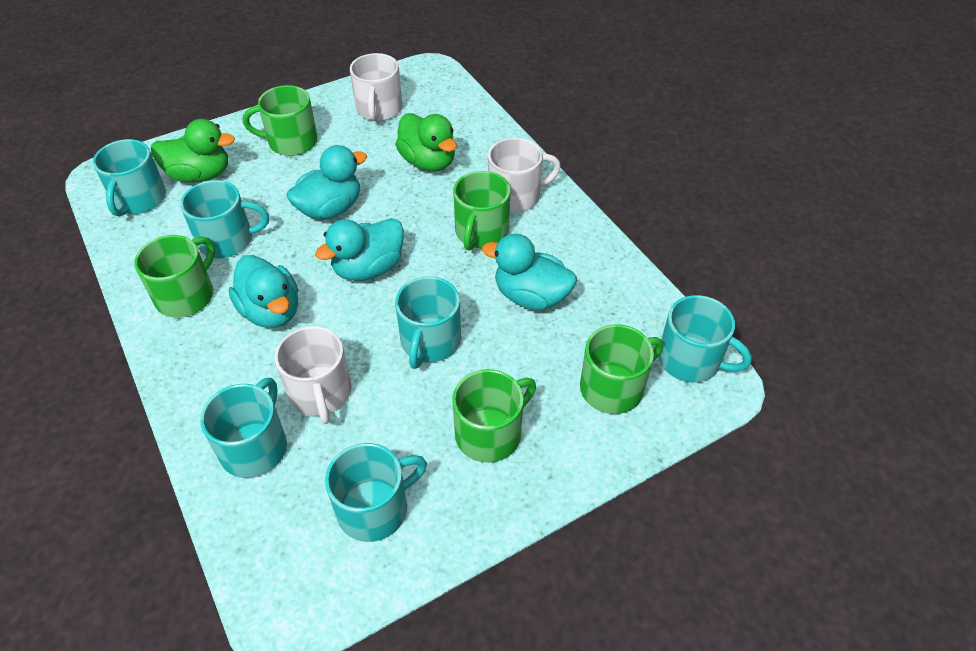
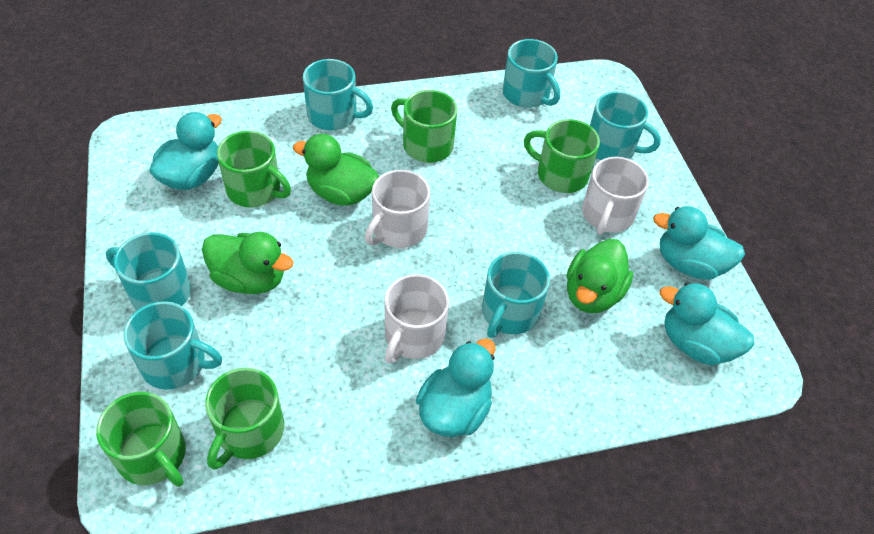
green duck: [151,119,235,183] [395,113,457,172] = 2 -> [202,232,293,294] [293,134,379,205] [567,239,633,313] = 3

